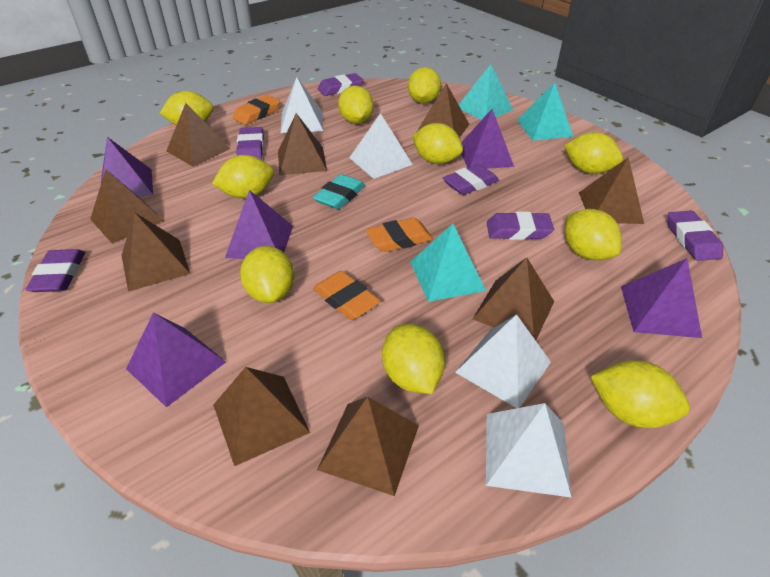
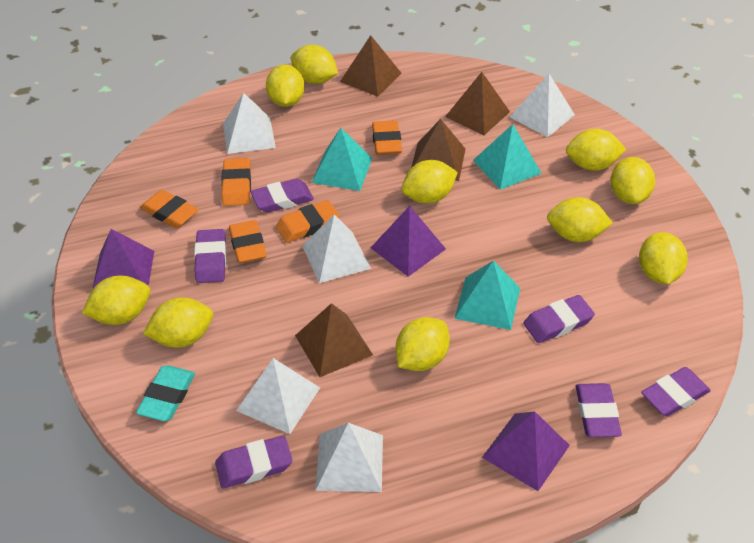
brown pyramid: [90,170,164,244] [121,212,190,292] [167,103,231,167] [213,367,310,466] [278,113,327,175] [317,397,419,496] [417,83,469,138] [473,257,554,340] [579,157,644,224] = 9 -> [295,303,373,377] [340,35,402,97] [411,119,465,181] [445,72,510,135] = 4
orange eraser: [233,95,280,125] [313,271,381,320] [366,217,433,252] = 3 -> [140,190,199,228] [221,158,251,206] [229,220,267,263] [276,200,339,243] [372,120,402,155] = 5
purple pyramid: [101,137,153,197] [126,313,226,408] [225,190,293,259] [461,109,514,169] [621,258,702,338] = 5 -> [92,229,154,290] [371,206,446,277] [482,411,570,491] = 3
white pyramid: [280,77,323,133] [349,113,413,179] [455,314,551,408] [486,403,572,498] = 4 -> [223,93,276,154] [236,358,320,434] [302,214,371,283] [316,423,383,492] [510,74,575,137] = 5

